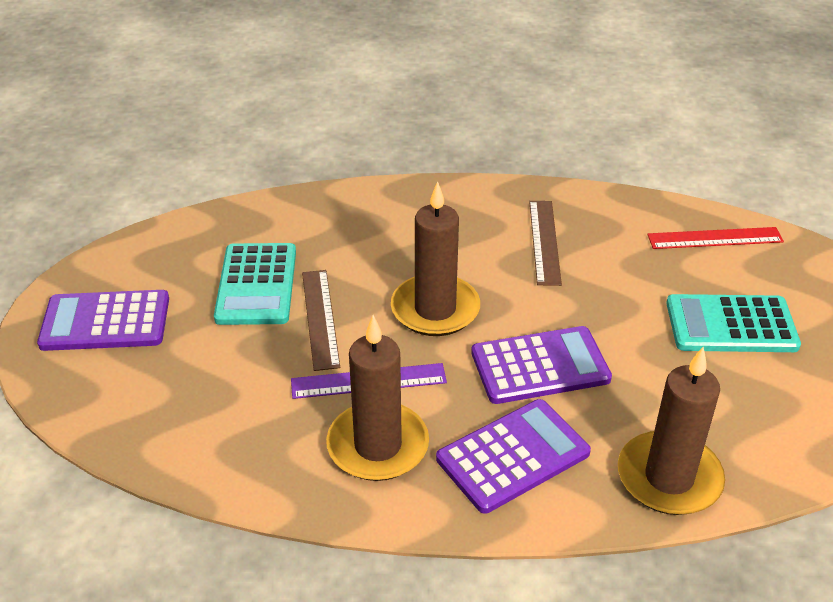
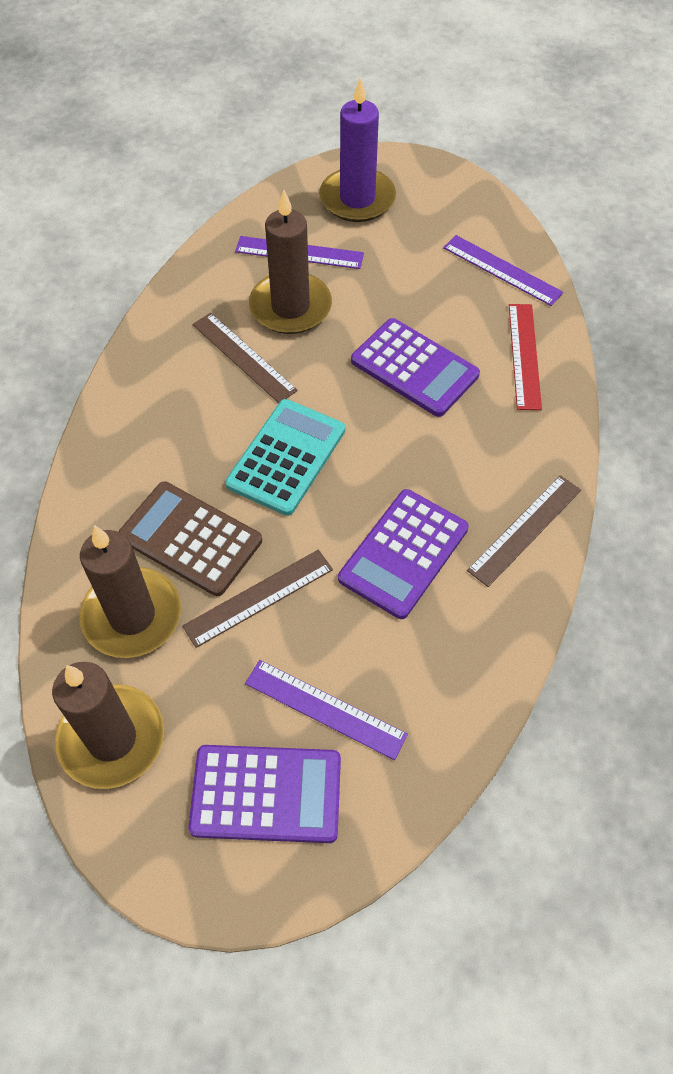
brown calculator: none = 0 -> [118,481,262,596] = 1
brown ruler: [302,270,340,371] [529,201,562,286] = 2 -> [182,550,333,648] [192,313,298,403] [467,475,581,587] = 3
purple candle: none = 0 -> [319,77,396,222] = 1
purple ruler: [291,363,447,399] = 1 -> [235,236,364,269] [245,660,408,760] [443,235,563,306] = 3
turquoise calculator: [214,243,296,325] [666,294,801,352] = 2 -> [225,399,345,516] = 1

